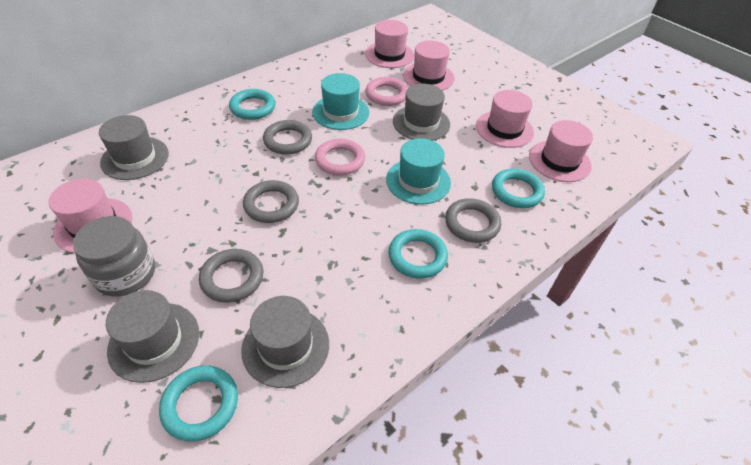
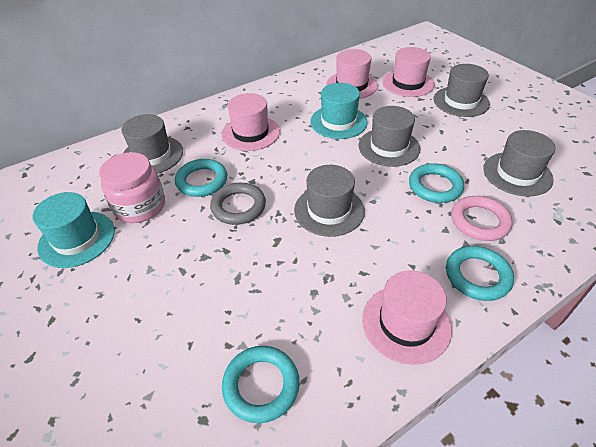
grey hat: [99,115,169,180] [106,290,199,383] [241,296,329,388] [393,84,450,141] = 4 -> [122,114,183,174] [294,165,365,237] [359,106,420,167] [434,64,490,117] [483,130,556,197] = 5
grey jar: [73,216,155,297] = 1 -> none = 0
grey ring: [199,249,263,303] [243,180,299,223] [263,120,312,155] [445,198,501,243] = 4 -> [210,183,266,225] = 1
pink hat: [49,178,132,253] [365,20,414,68] [403,41,455,91] [476,90,534,148] [529,120,593,182] = 5 -> [222,93,280,151] [326,49,378,99] [362,270,452,365] [382,47,435,97] = 4
pink jar: none = 0 -> [99,152,165,223] = 1
pink ring: [315,139,365,175] [366,77,408,106] = 2 -> [451,196,513,241] = 1

